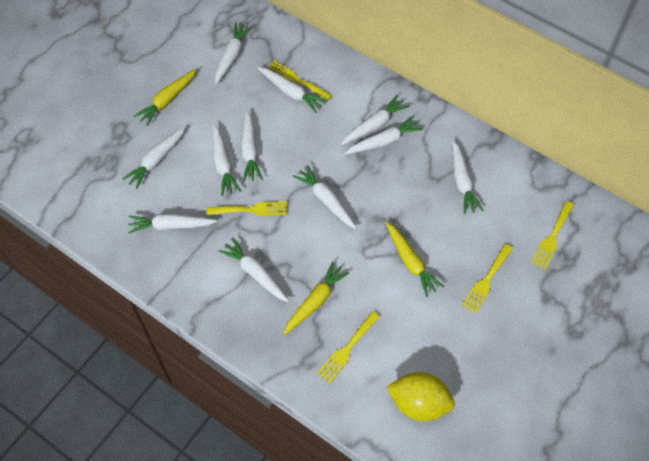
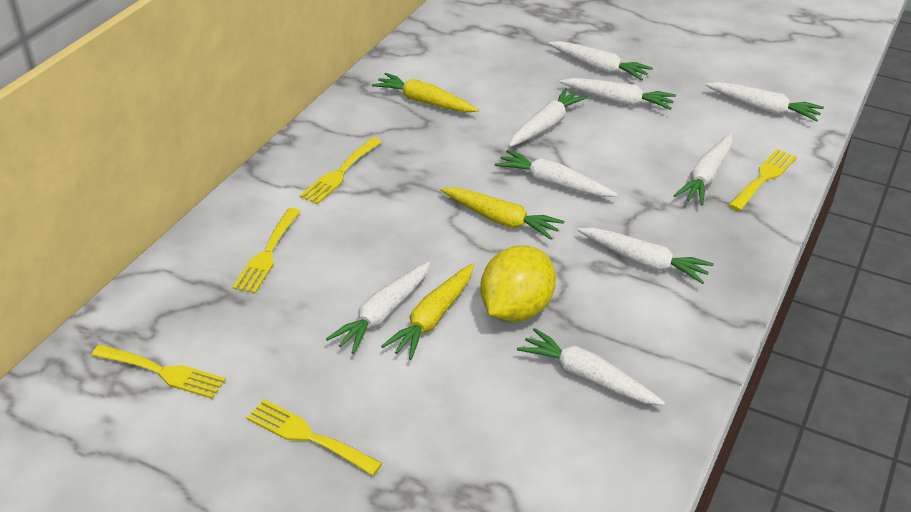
white carrot: [122,126,186,189] [128,214,217,234] [213,124,241,196] [215,22,252,85] [218,238,289,302] [241,110,263,182] [258,67,327,113] [293,165,357,229] [340,95,409,146] [344,116,423,155] [452,140,484,214] = 11 -> [326,262,430,354] [495,150,618,197] [509,88,588,147] [517,328,665,405] [549,41,653,81] [560,78,676,110] [578,228,714,284] [674,134,733,205] [706,82,824,122] = 9

